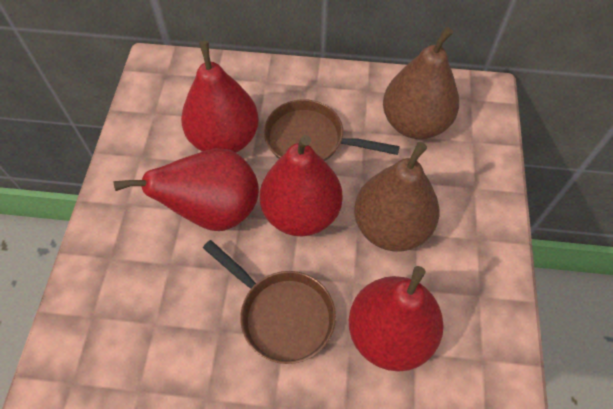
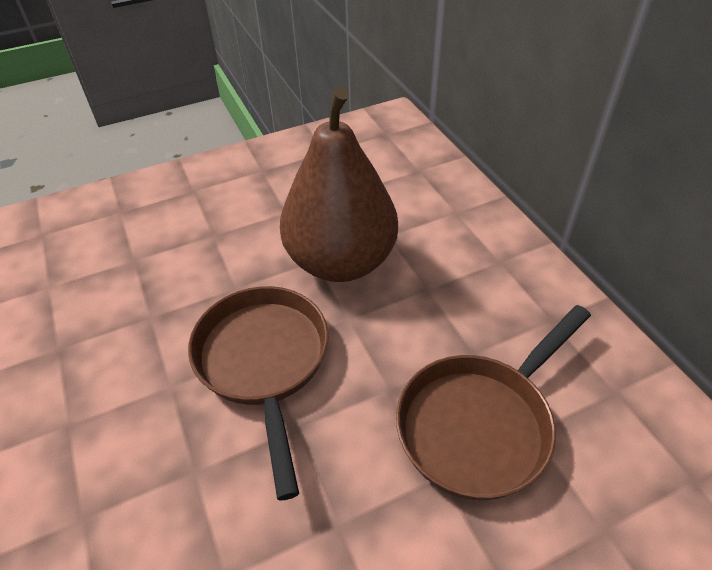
brown pear: [354,142,439,251] [383,27,459,139] = 2 -> [280,87,398,282] = 1
red pear: [113,148,259,231] [181,41,259,153] [260,135,343,236] [349,266,444,371] = 4 -> none = 0

